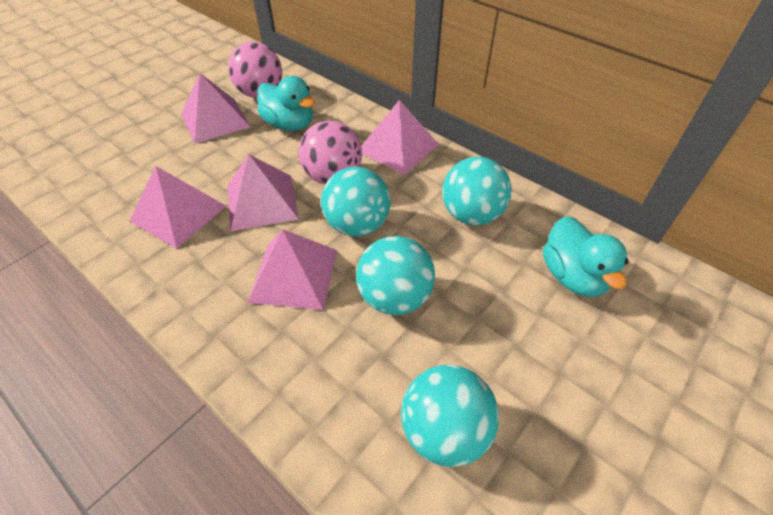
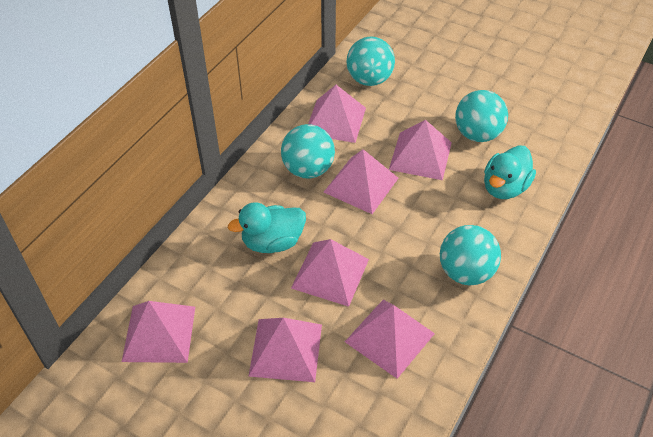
pink ball: [228,42,282,98] [299,121,362,184] = 2 -> none = 0
pink pyramid: [130,166,226,249] [181,73,250,144] [228,154,299,231] [248,230,337,310] [361,100,439,175] = 5 -> [122,301,195,363] [248,318,322,382] [291,239,369,307] [308,85,366,143] [324,149,398,214] [345,300,435,379] [389,120,452,180] = 7

